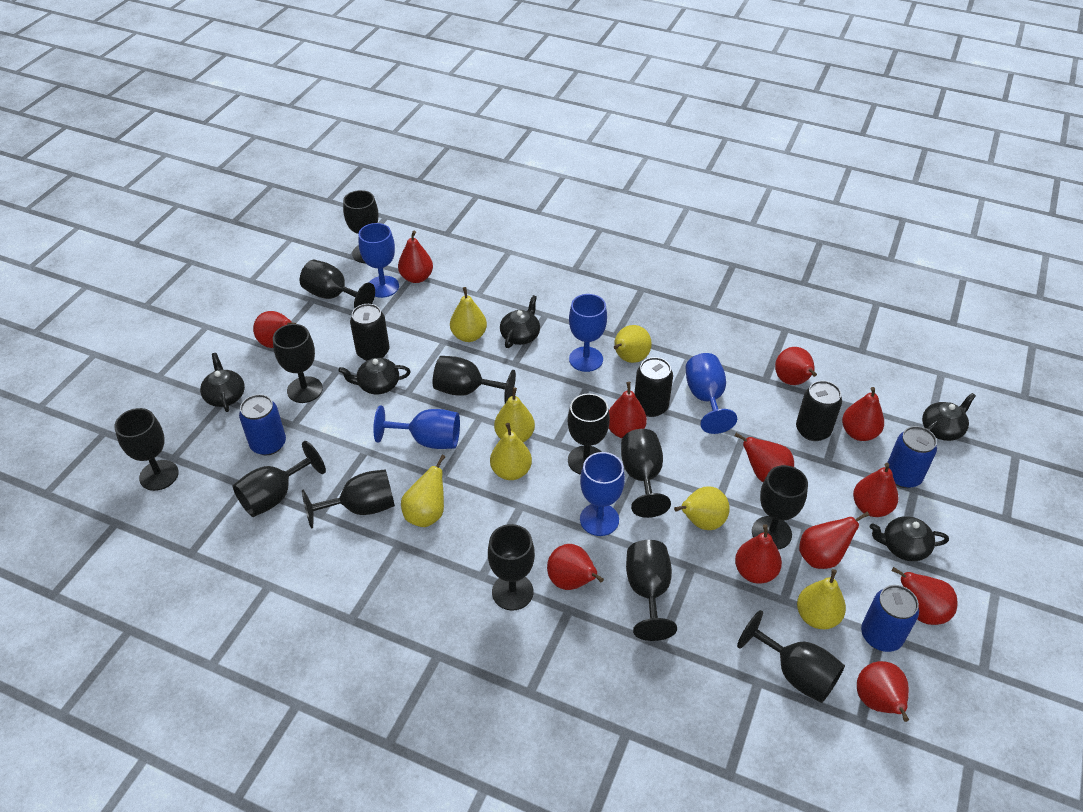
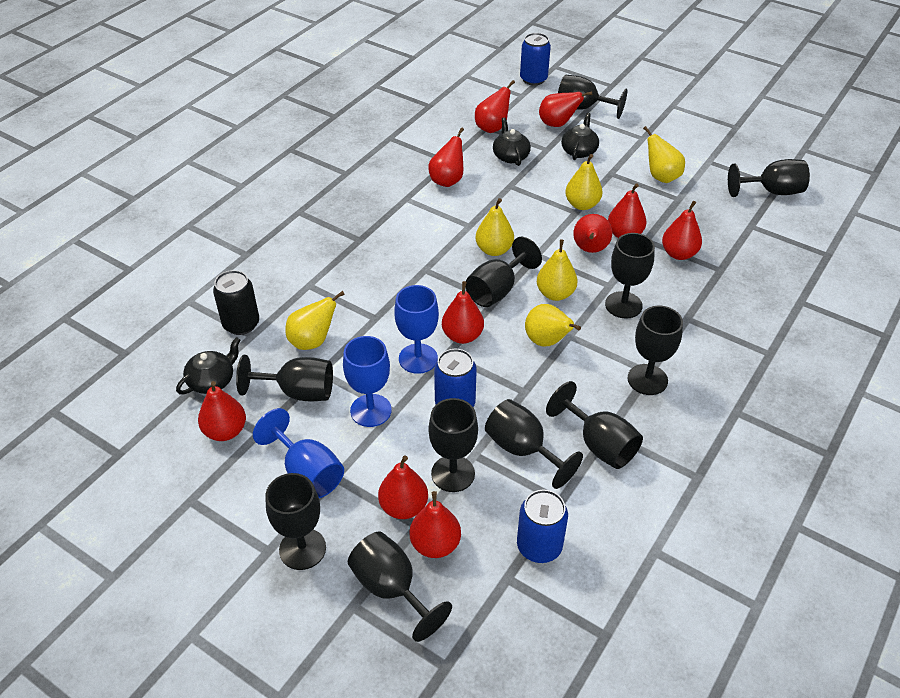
black can: [350,304,389,361] [634,357,673,417] [796,381,842,441] = 3 -> [213,270,259,335] = 1
black goblet: [114,408,179,491] [233,441,326,517] [273,324,323,403] [300,260,375,309] [302,469,395,529] [343,190,378,263] [433,356,516,403] [488,524,535,611] [568,393,610,475] [621,429,671,518] [626,540,677,641] [737,610,845,703] [752,465,808,550] = 13 -> [236,355,333,401] [265,473,326,570] [348,531,452,642] [429,398,478,492] [466,237,542,307] [485,399,583,489] [546,381,643,469] [558,75,628,119] [605,233,655,319] [628,306,683,395] [728,159,810,197] = 11
black teapot: [200,353,245,412] [338,358,411,394] [500,295,540,348] [870,516,949,561] [922,393,976,441] = 5 -> [176,337,241,395] [493,117,531,166] [561,113,599,160] = 3
blue goblet: [359,223,399,298] [373,406,460,449] [569,294,607,372] [580,452,625,536] [685,353,737,434] = 5 -> [253,408,344,498] [343,336,392,427] [394,285,439,374] = 3
red pear: [253,311,296,348] [398,231,433,283] [547,544,604,590] [609,382,647,438] [735,433,794,482] [735,524,782,584] [775,347,817,385] [799,512,869,569] [842,387,884,441] [853,463,898,517] [857,661,909,722] [892,567,958,625] = 12 -> [198,381,246,441] [378,455,428,519] [409,491,461,558] [428,128,464,187] [442,281,484,344] [475,80,515,133] [539,92,592,127] [573,214,612,253] [608,183,646,238] [662,201,702,260] = 10
yellow pear: [401,455,445,527] [450,287,487,342] [490,423,532,480] [494,387,535,442] [614,325,652,363] [674,486,730,530] [797,569,846,629] = 7 -> [285,291,345,350] [475,198,514,256] [525,304,581,347] [537,239,578,301] [565,154,603,210] [643,126,685,183] = 6

